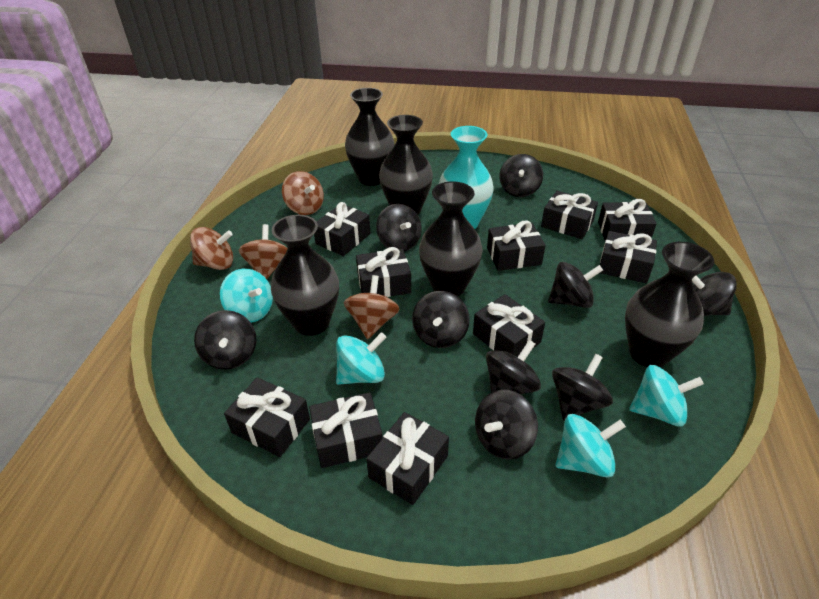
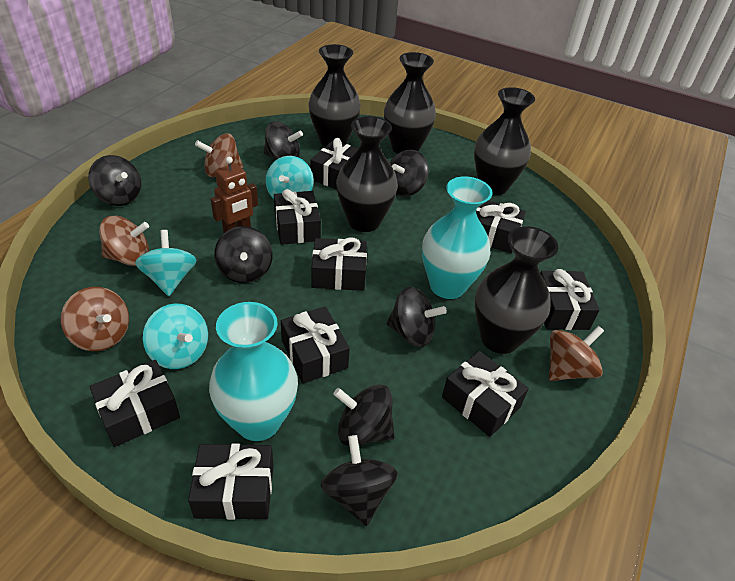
black gift: [224,377,310,457] [309,392,383,468] [314,202,370,256] [356,247,411,297] [366,412,449,505] [473,294,545,357] [487,220,545,271] [541,191,598,239] [598,199,657,241] [600,231,657,283] = 10 -> [90,360,180,447] [188,443,274,520] [274,189,321,245] [281,306,350,384] [310,138,358,190] [312,238,367,291] [442,351,529,437] [476,200,526,253] [540,269,599,330] = 9
black spinning top: [194,310,256,370] [376,204,422,251] [412,291,470,348] [475,389,538,460] [486,340,541,394] [500,154,543,197] [548,262,603,308] [552,354,613,421] [692,272,737,316] = 9 -> [88,155,141,206] [214,226,273,283] [264,121,303,160] [321,435,398,526] [333,384,395,446] [386,287,447,347] [390,150,429,197] = 7
brown robot: none = 0 -> [211,157,258,233] = 1
turquoise spinning top: [220,269,273,323] [336,332,386,385] [555,414,626,477] [629,365,704,427] = 4 -> [135,230,197,296] [143,303,208,369] [266,156,314,199] = 3
turquoise vase: [439,126,494,229] = 1 -> [209,302,298,441] [422,176,493,299] = 2

